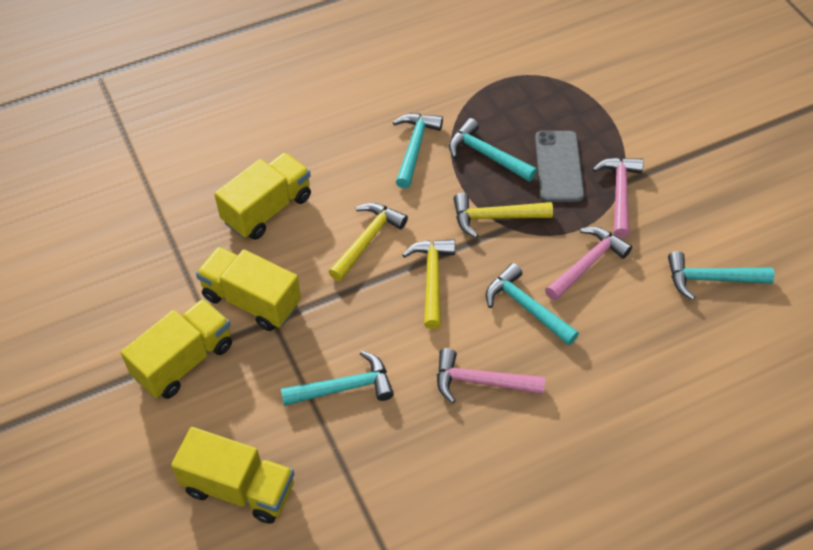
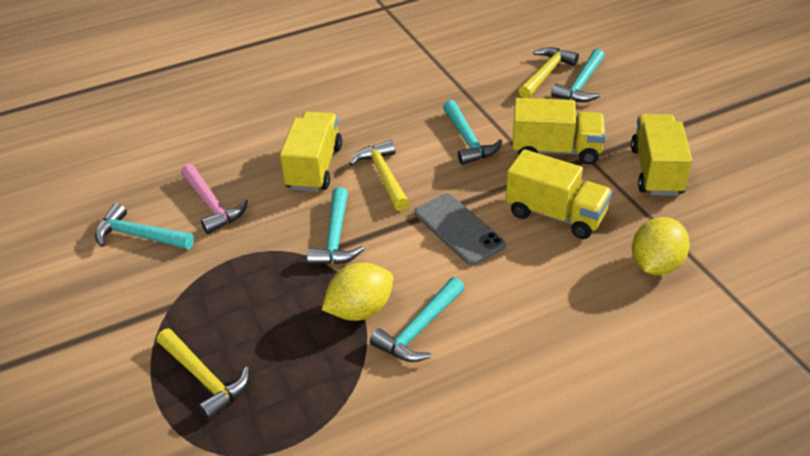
pink hammer: [437,348,545,403] [545,227,632,301] [592,158,644,238] = 3 -> [181,164,248,234] = 1
yellow lemon: none = 0 -> [322,263,393,321] [632,217,690,275] = 2

